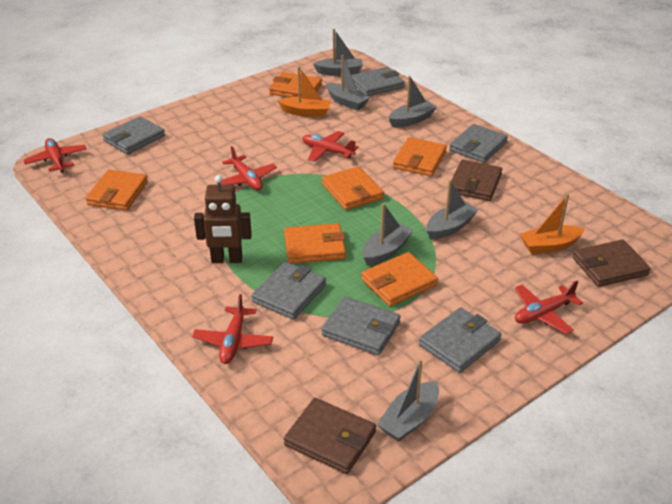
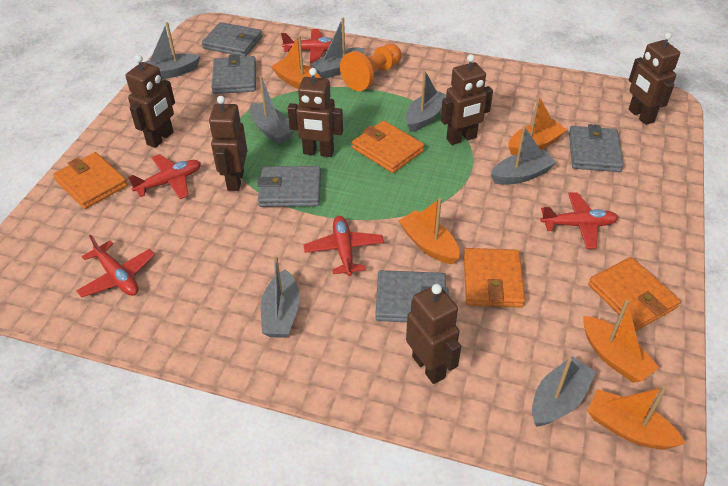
brown robot: [194,175,252,263] = 1 -> [125,55,175,148] [209,96,247,191] [288,68,343,157] [406,284,461,384] [441,54,493,145] [629,32,680,125] = 6
brown wallet: [284,398,376,474] [452,160,502,201] [573,240,651,287] = 3 -> none = 0
grey boat: [313,29,363,76] [326,55,370,110] [362,203,413,266] [377,359,439,442] [389,76,437,127] [426,180,479,239] = 6 -> [145,22,200,79] [250,76,295,144] [261,255,300,338] [311,18,364,79] [406,70,446,132] [490,126,556,185] [532,356,596,427] = 7
grey wallet: [102,116,165,154] [251,262,326,319] [321,297,401,355] [352,67,405,96] [419,307,502,373] [449,124,508,163] = 6 -> [202,22,262,57] [211,54,256,94] [257,166,321,207] [375,270,449,322] [569,124,624,172] = 5
orange boat: [277,66,331,117] [520,193,585,254] = 2 -> [271,35,321,89] [398,198,459,264] [508,96,567,155] [583,300,659,383] [587,386,686,449] = 5
orange pawn: none = 0 -> [340,44,401,91] = 1
orange wallet: [85,170,148,211] [269,72,322,97] [284,223,346,263] [322,166,384,210] [361,252,438,307] [393,137,447,176] = 6 -> [53,152,128,209] [352,120,424,173] [464,248,525,308] [588,257,681,331] = 4

